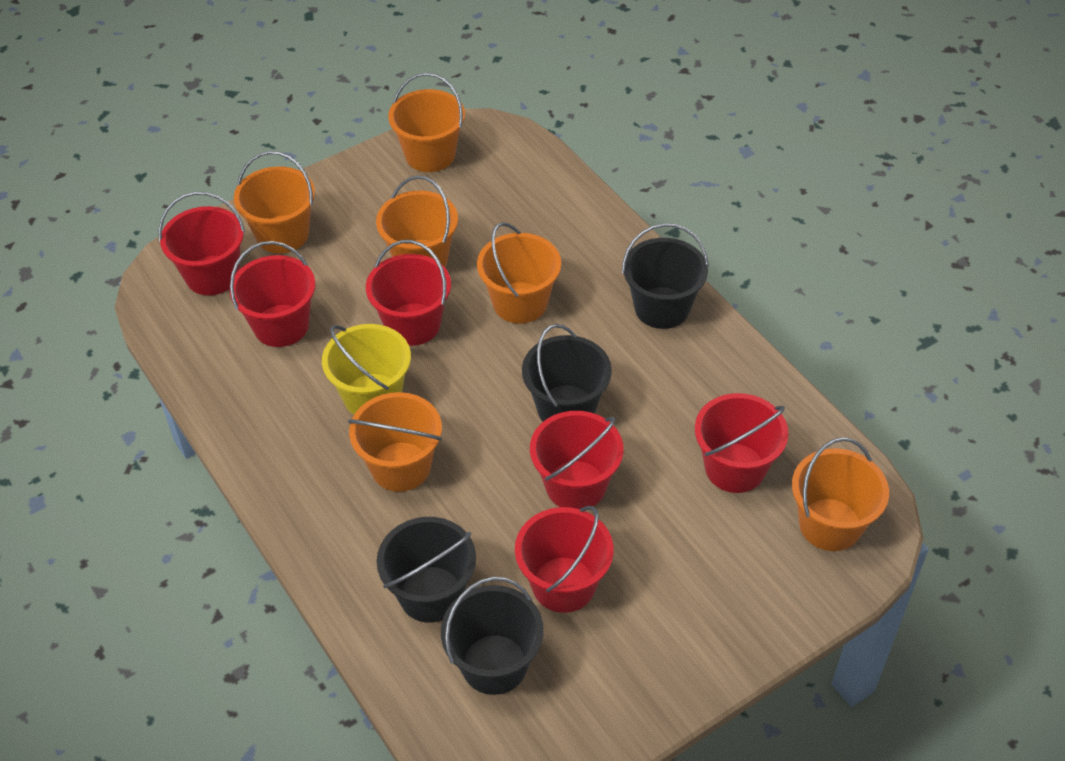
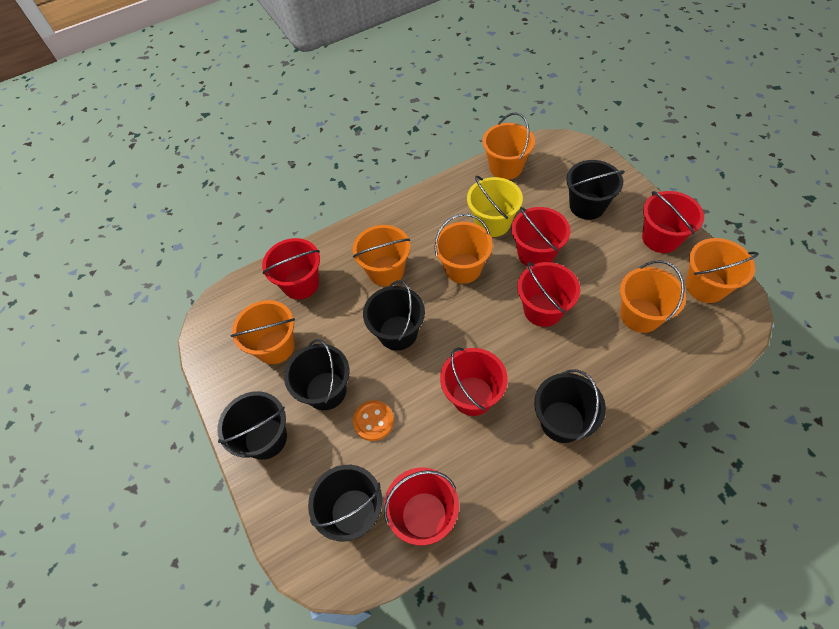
black bucket: [377,517,476,623] [441,577,544,695] [522,324,612,422] [622,223,709,329] = 4 -> [217,391,287,460] [284,339,349,410] [308,465,382,541] [363,280,425,351] [534,369,606,443] [566,160,625,220] = 6
orange button: none = 0 -> [353,400,394,441] = 1

